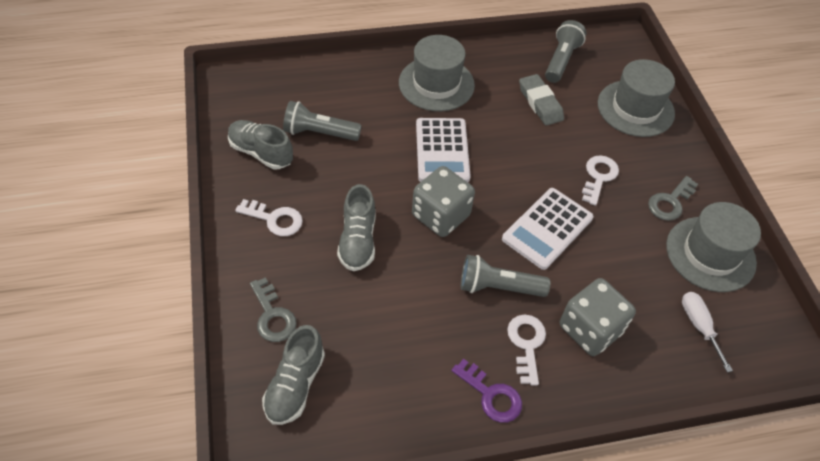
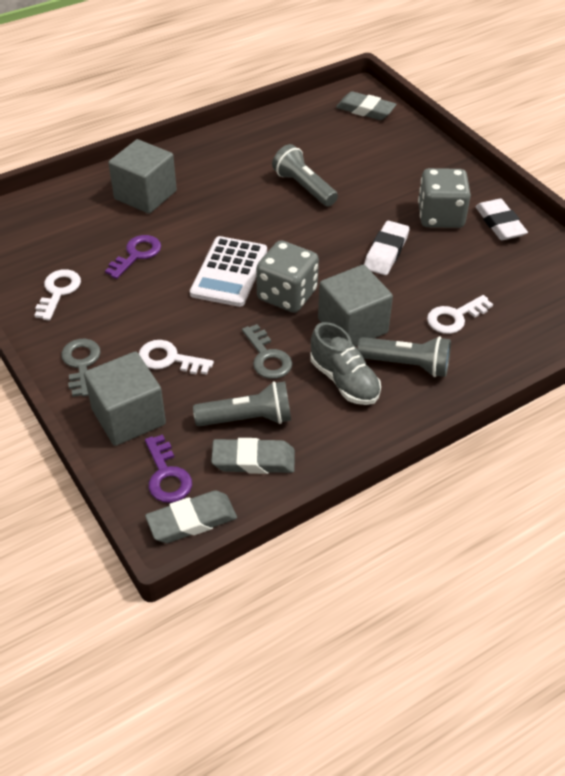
grey cube: none = 0 -> [84,351,166,446] [108,139,177,214] [318,265,393,346] = 3
grey eraser: [519,74,564,126] = 1 -> [145,490,237,543] [211,438,295,474] [336,91,396,120] = 3
grey hat: [399,35,475,111] [598,59,675,137] [666,202,761,292] = 3 -> none = 0
grey shoe: [228,120,293,169] [262,325,325,425] [337,184,376,271] = 3 -> [310,322,381,405] = 1
purple key: [451,358,522,423] = 1 -> [105,235,161,279] [145,434,192,503] = 2
white calculator: [416,118,471,182] [502,188,594,270] = 2 -> [190,236,267,307] = 1
white eraser: none = 0 -> [364,221,410,275] [475,199,528,240] = 2
white screwdriver: [682,292,733,372] = 1 -> none = 0

